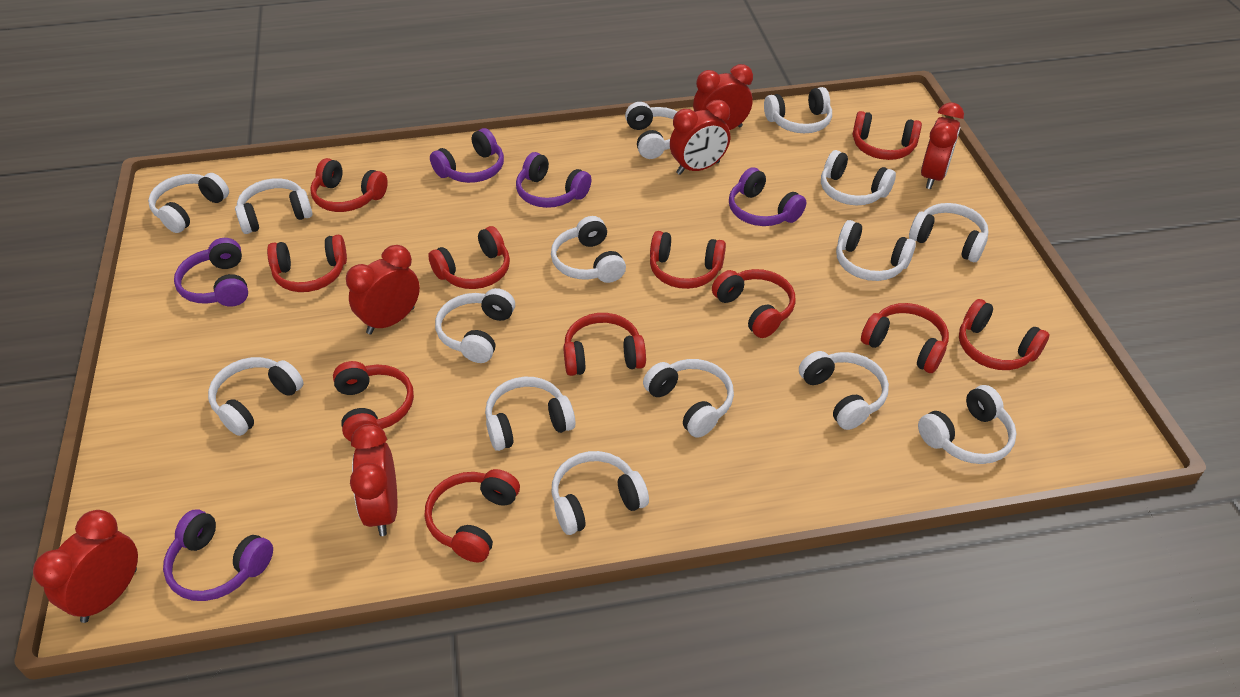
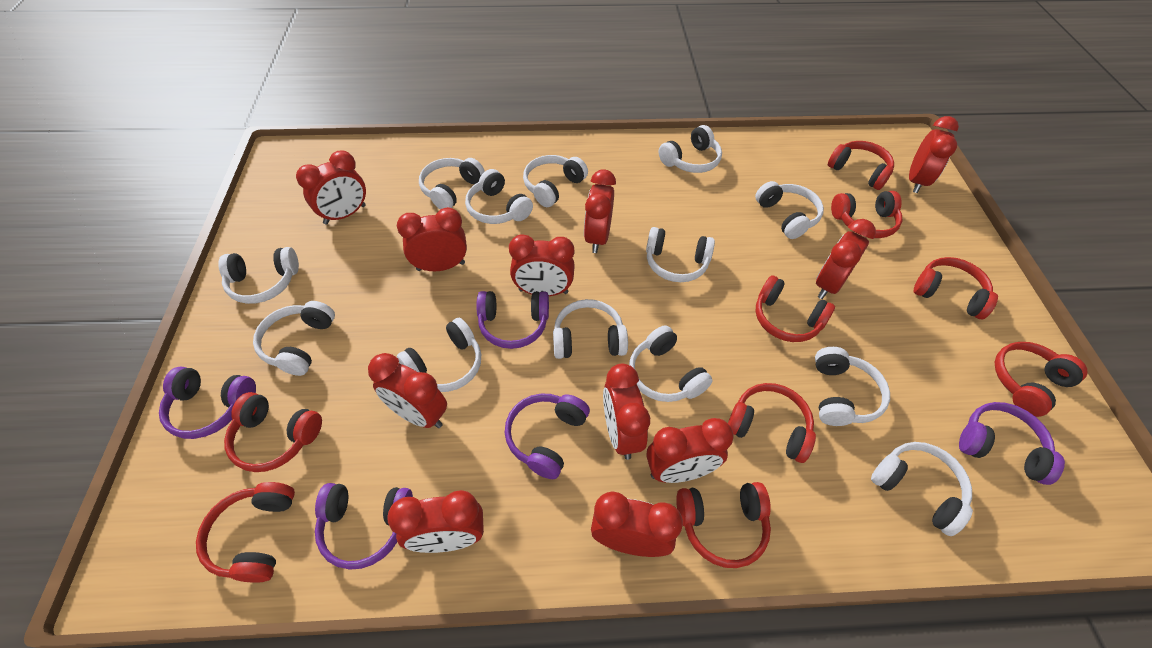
red clock: [33,510,138,623] [346,245,420,334] [350,424,397,536] [670,100,730,175] [693,64,753,130] [921,103,964,189] = 6 -> [296,150,366,225] [368,353,447,428] [387,490,484,553] [397,207,467,271] [509,234,575,296] [584,169,616,253] [591,491,683,557] [603,363,650,460] [646,418,734,483] [816,219,876,299] [909,116,959,193] = 11
red headphones: [267,235,347,292] [310,158,388,212] [333,361,414,441] [425,469,520,562] [428,226,510,289] [563,313,646,376] [650,231,726,289] [712,269,796,338] [852,111,922,160] [861,303,949,373] [959,299,1049,370] = 11 -> [196,482,295,583] [224,392,322,472] [676,482,771,568] [728,383,816,463] [756,275,835,342] [828,141,894,190] [831,191,902,238] [914,257,998,319] [995,342,1087,417] = 9
white headphones: [148,173,229,233] [208,357,304,436] [235,178,313,234] [435,288,515,363] [485,377,576,451] [551,216,626,283] [552,451,649,535] [625,102,678,159] [643,359,734,438] [764,87,832,133] [799,351,889,430] [821,150,896,205] [836,220,916,281] [909,203,989,262] [918,385,1017,464] = 15 -> [218,247,299,304] [253,301,335,376] [397,318,481,392] [419,158,485,210] [465,169,533,224] [523,155,588,207] [553,299,628,359] [629,325,713,402] [646,227,715,282] [659,125,722,173] [755,181,824,239] [815,347,890,426] [871,442,973,536] = 13

